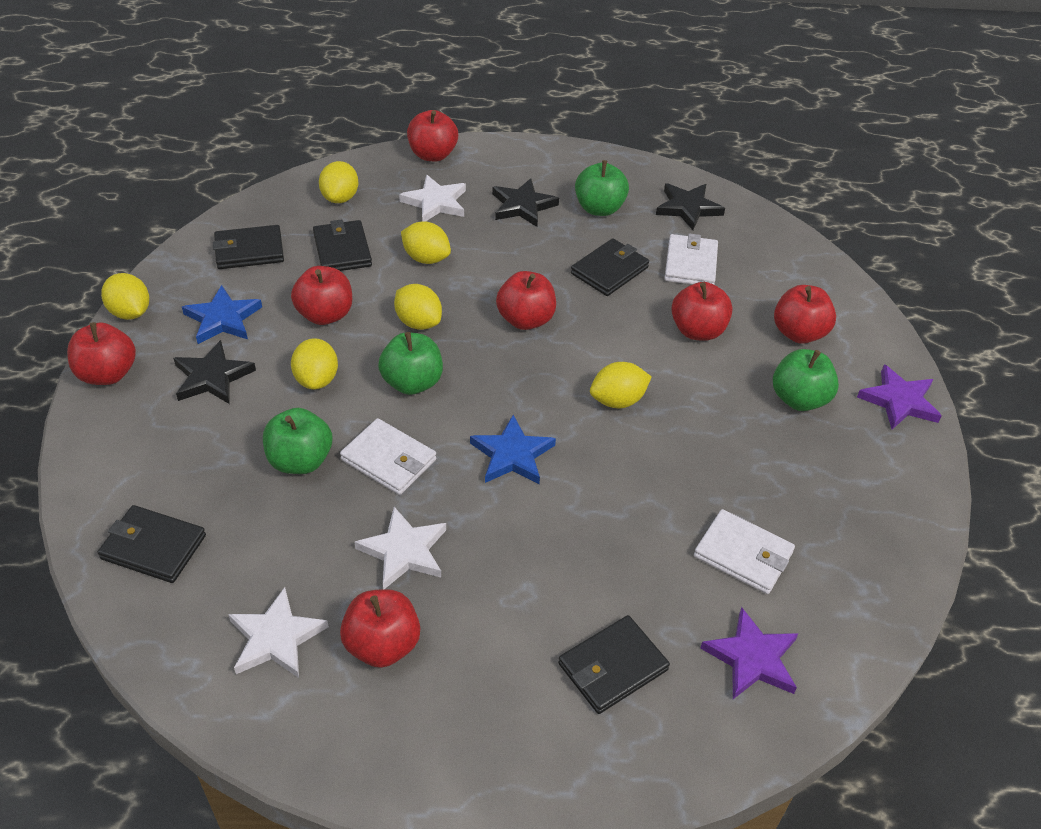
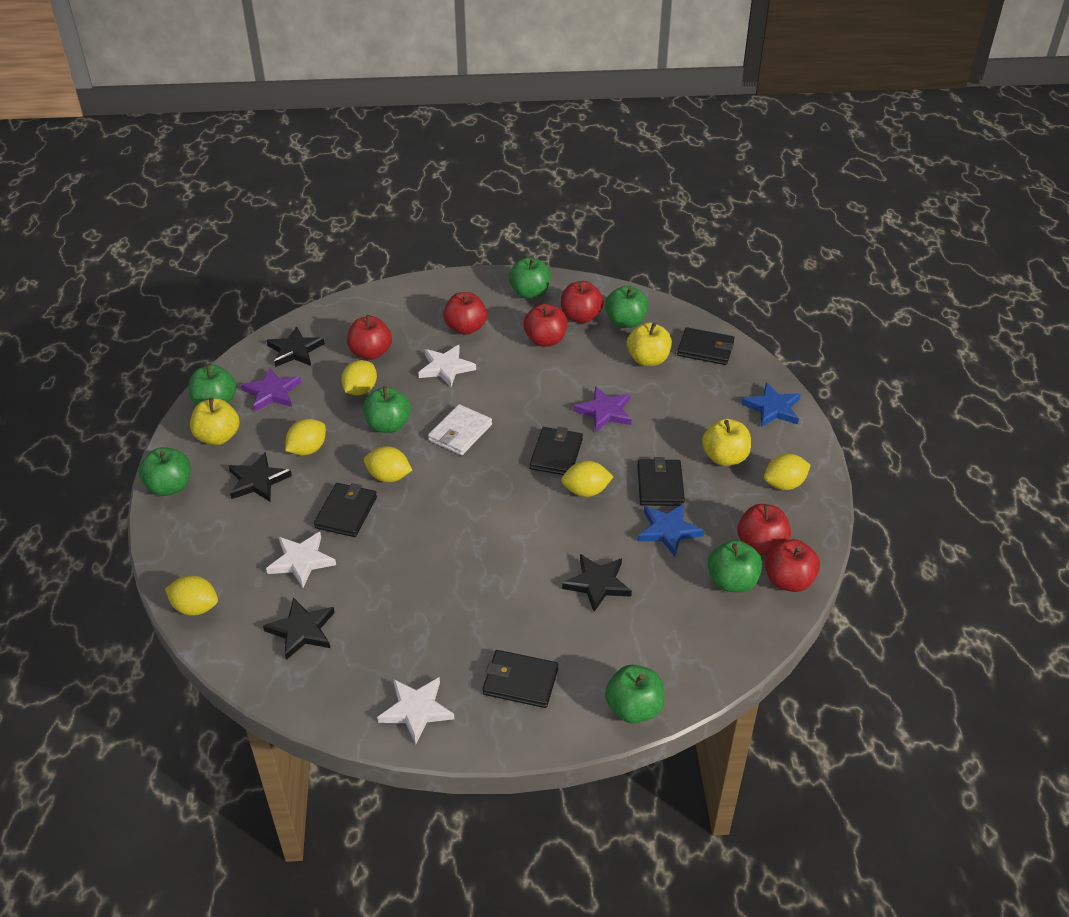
black star: [173,340,256,404] [492,178,559,227] [656,183,725,230] = 3 -> [229,452,292,502] [263,597,335,660] [267,327,324,367] [562,554,632,612] = 4
green apple: [263,408,332,474] [378,332,443,395] [575,160,629,216] [773,349,839,411] = 4 -> [139,447,191,496] [189,364,236,405] [363,386,411,433] [509,257,551,299] [605,286,649,328] [605,665,665,723] [708,540,762,592] = 7
red apple: [67,322,136,385] [291,266,352,325] [340,589,420,668] [407,110,458,161] [496,271,556,330] [671,282,733,341] [774,285,836,344] = 7 -> [347,315,392,360] [443,292,487,335] [523,303,567,347] [561,281,604,323] [737,504,791,555] [765,539,820,592] = 6
white wallet: [340,418,436,495] [664,233,718,285] [694,509,795,594] = 3 -> [428,404,492,455] = 1
yellow apple: none = 0 -> [190,398,240,445] [627,322,672,366] [702,419,751,466] = 3

